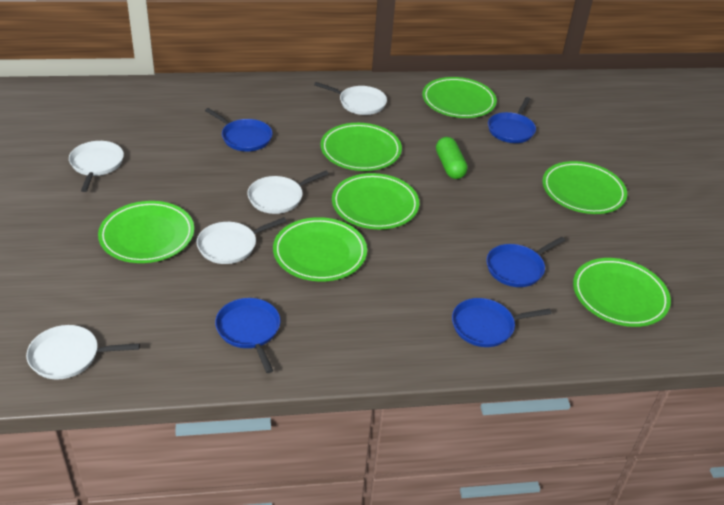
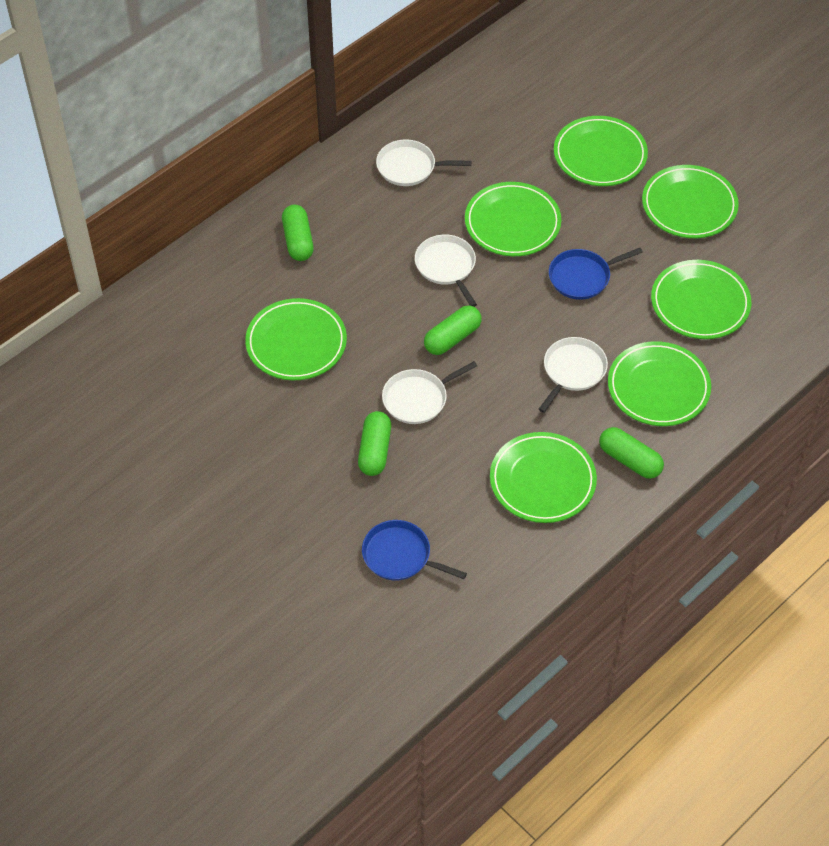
blue pan: [205,108,273,151] [215,298,281,373] [452,298,552,347] [486,237,565,287] [488,97,536,143] = 5 -> [362,520,467,580] [549,248,643,300] = 2
green capsule: [436,137,468,179] = 1 -> [282,205,314,261] [358,411,391,476] [424,306,482,355] [599,427,664,479] = 4
white pan: [26,325,140,380] [69,141,124,192] [197,217,287,264] [247,171,329,214] [314,82,387,115] = 5 -> [376,140,471,186] [382,361,477,424] [415,235,477,307] [538,337,608,413] = 4

